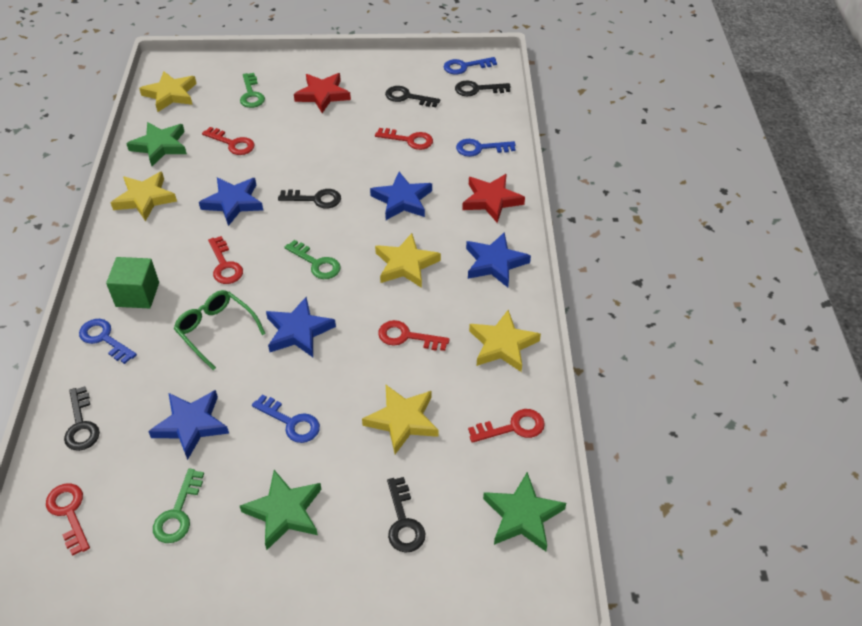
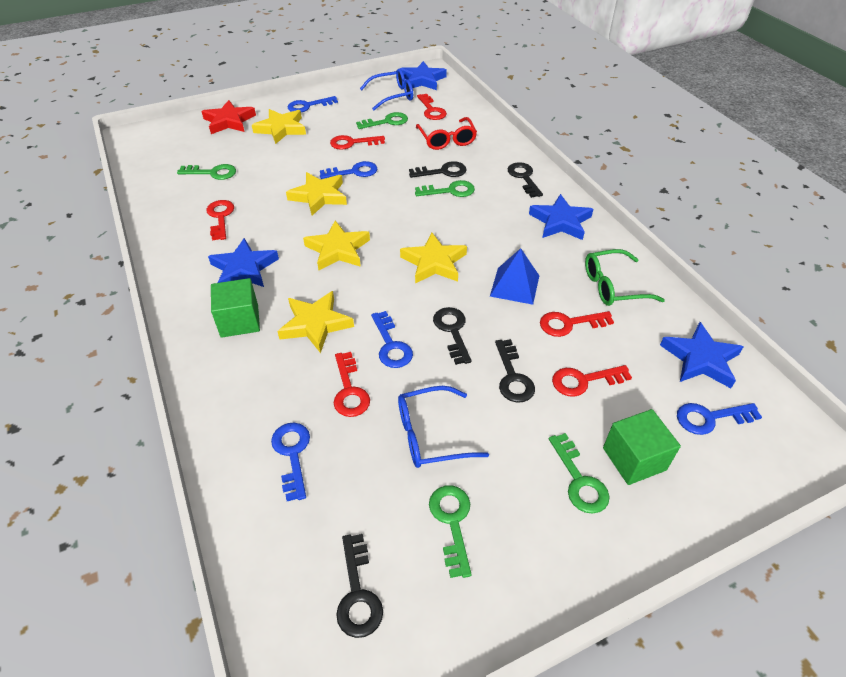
blue glasses: none = 0 -> [360,69,413,110] [398,386,489,468] = 2
blue key: [79,319,137,364] [252,395,320,443] [444,57,497,74] [456,139,516,157] = 4 -> [271,423,310,501] [288,96,338,112] [320,161,377,179] [371,311,413,368] [677,403,762,435] = 5
blue pyramid: none = 0 -> [490,248,539,305] = 1
blue star: [148,390,229,460] [199,177,263,226] [266,297,336,357] [370,172,432,220] [466,232,531,287] = 5 -> [208,238,279,287] [400,61,447,90] [529,194,593,240] [660,322,744,388] = 4
green cube: [106,257,159,308] = 1 -> [211,278,260,338] [603,409,681,485] = 2
green key: [153,468,204,543] [240,73,265,108] [284,240,341,279] = 3 -> [177,164,236,180] [356,112,408,129] [415,180,475,197] [429,485,472,578] [549,433,609,514] = 5
green star: [126,122,187,166] [240,470,322,550] [483,472,566,551] = 3 -> none = 0
red glasses: none = 0 -> [416,117,477,150] = 1
red star: [294,73,351,113] [462,174,525,223] = 2 -> [201,100,256,134] = 1

